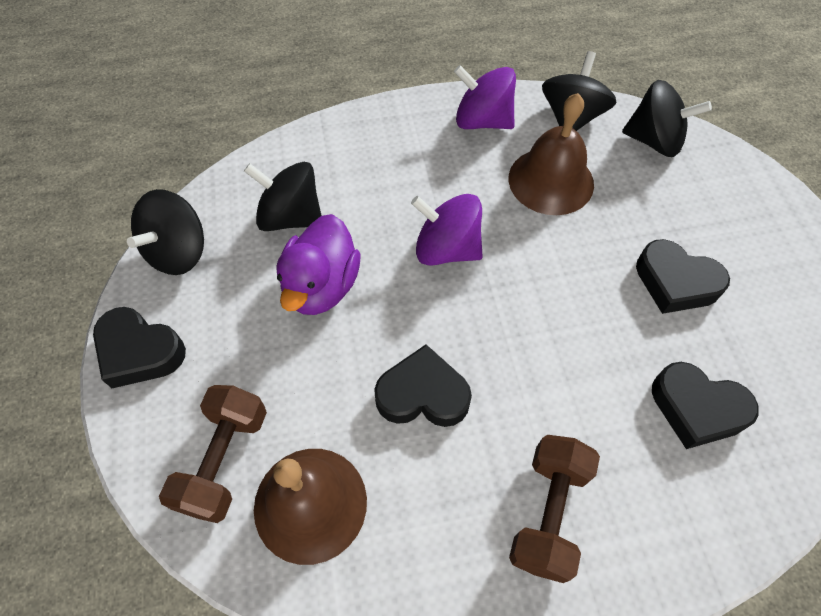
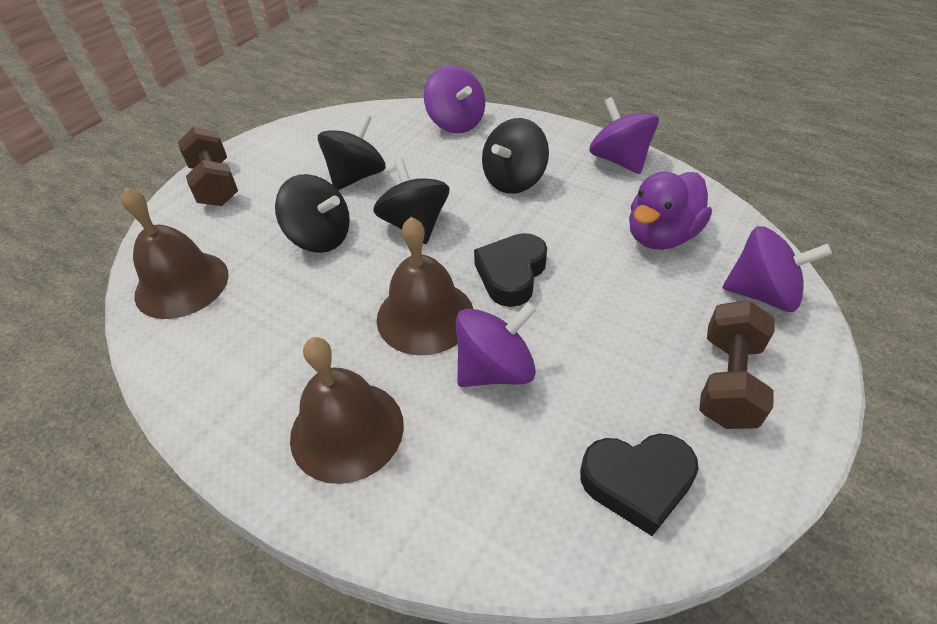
black heart: [93,307,186,388] [374,345,472,427] [636,239,730,314] [652,362,759,449] = 4 -> [474,233,547,307] [580,434,699,536] = 2
brown bell: [254,449,367,565] [509,93,594,215] = 2 -> [121,187,229,319] [290,337,404,484] [377,217,473,355] = 3
purple spinning top: [411,194,483,266] [454,65,516,129] = 2 -> [424,65,485,133] [456,302,537,387] [589,97,659,174] [723,226,832,312] = 4

